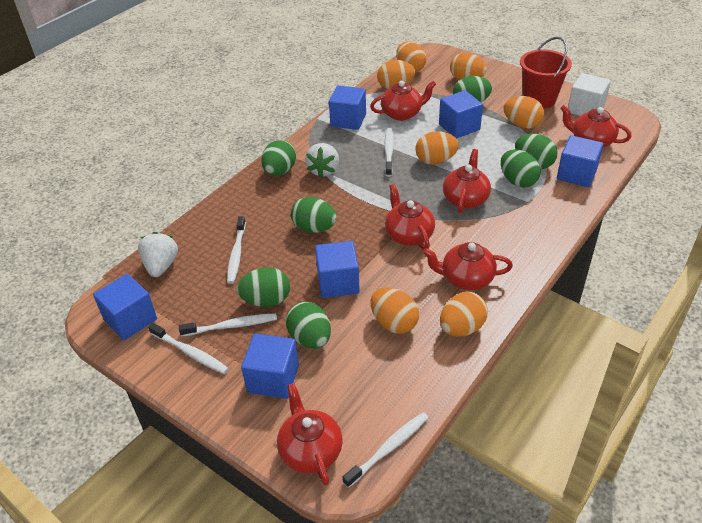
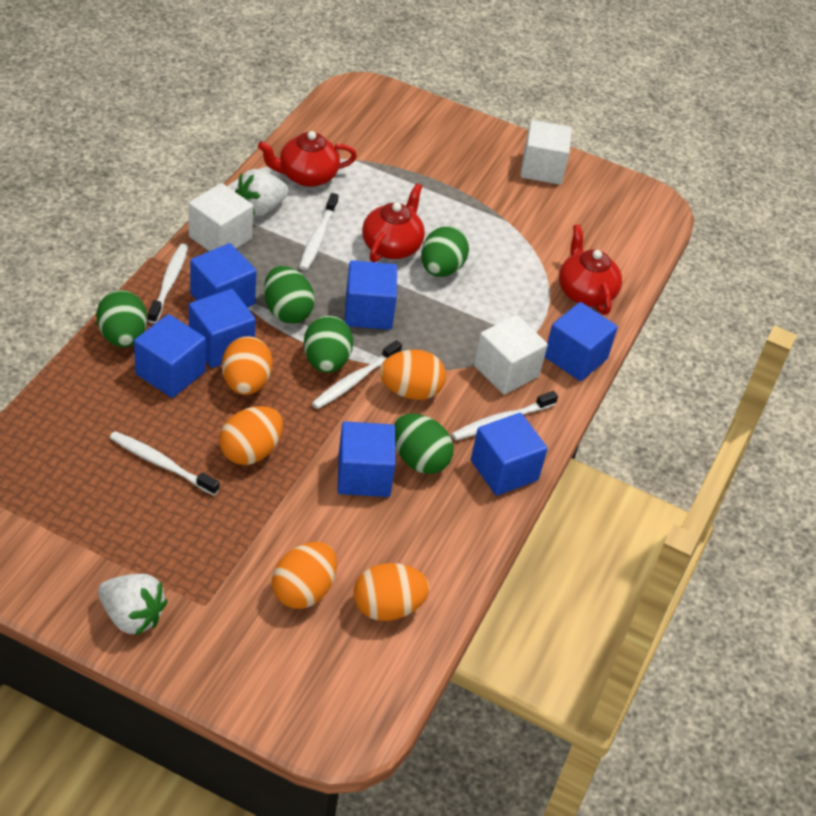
blue cube: [93,274,157,340] [241,333,299,399] [315,241,360,298] [329,86,366,130] [439,90,483,139] [557,135,604,187] = 6 -> [134,314,206,398] [189,289,256,368] [190,243,257,308] [338,421,396,497] [345,260,397,330] [471,413,548,496] [545,302,618,381] = 7
green egg: [237,267,290,307] [261,140,296,176] [286,302,331,349] [291,197,337,233] [453,76,492,103] [501,150,541,188] [515,134,558,169] = 7 -> [96,290,147,347] [264,266,315,324] [304,316,353,373] [394,414,453,474] [421,226,469,277] = 5
orange egg: [371,287,419,334] [377,60,415,89] [396,41,426,73] [415,131,459,165] [440,292,488,337] [450,52,487,80] [503,96,544,129] = 7 -> [219,406,283,465] [222,336,273,395] [272,542,337,609] [354,563,429,621] [380,350,446,400] = 5
red bucket: [520,37,572,109] = 1 -> none = 0
red teapot: [277,383,342,486] [370,81,436,121] [385,184,435,250] [423,242,513,290] [443,149,491,213] [560,105,632,147] = 6 -> [258,131,357,187] [362,183,425,262] [559,225,622,315] = 3
white cube: [568,73,611,116] = 1 -> [188,183,253,251] [474,315,548,395] [520,120,572,185] = 3

